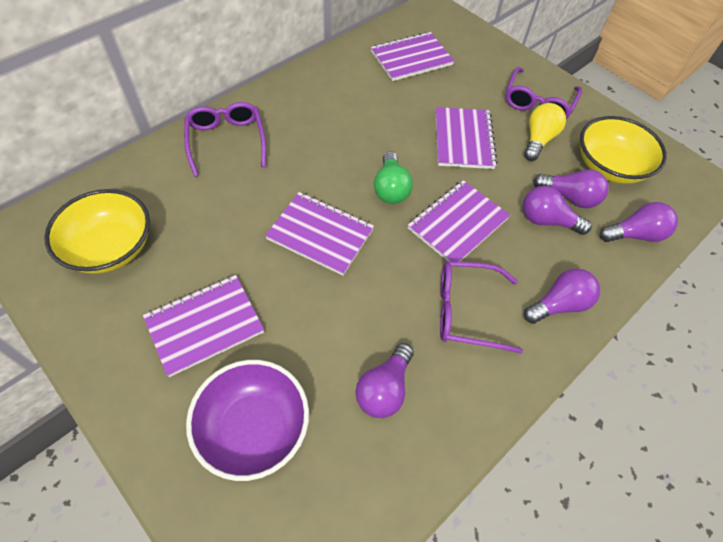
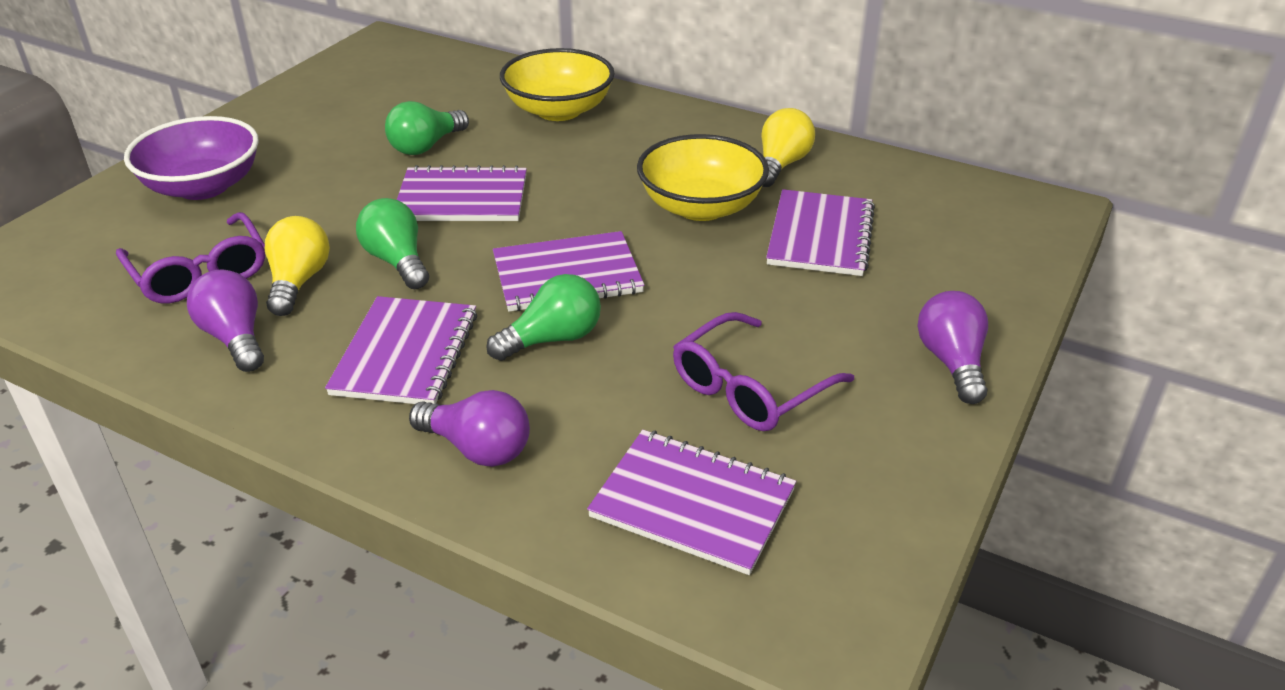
green light bulb: [374,151,413,204] = 1 -> [356,198,429,289] [385,101,469,155] [486,274,601,361] = 3
purple glasses: [184,102,266,177] [440,261,523,354] [505,67,582,119] = 3 -> [116,212,265,303] [673,312,854,431] = 2
purple light bulb: [355,343,414,418] [523,186,592,235] [524,268,600,324] [533,169,609,208] [600,202,678,242] = 5 -> [187,269,264,372] [409,390,530,467] [917,291,988,404] = 3
yellow light bulb: [524,103,566,161] = 1 -> [265,216,330,316] [761,108,815,187] = 2

